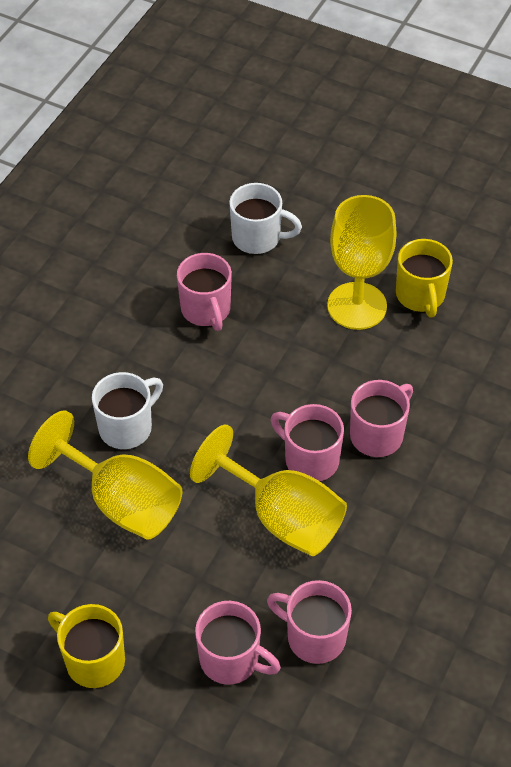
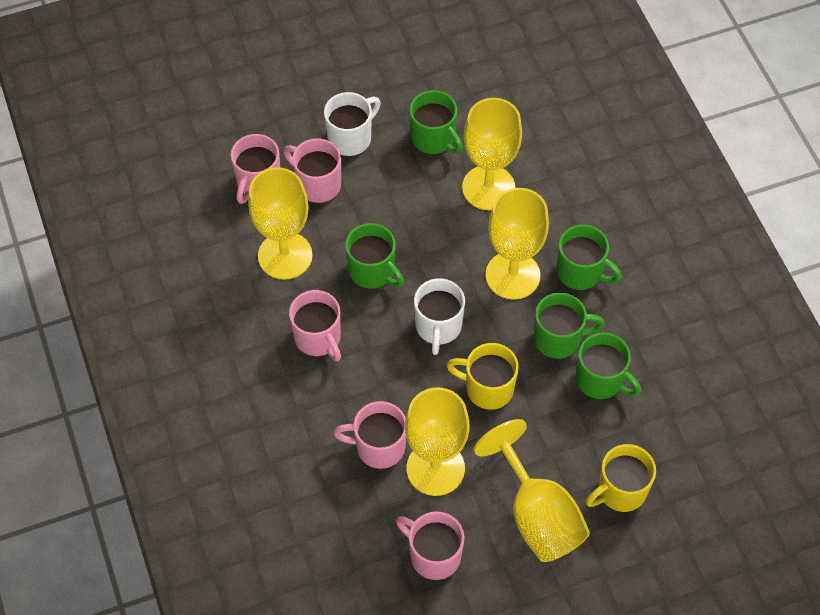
green mug: none = 0 -> [345,223,404,289] [409,90,463,154] [534,293,605,359] [557,225,622,290] [576,333,641,399] = 5
yellow goblet: [28,410,182,540] [190,424,347,556] [327,195,397,330] = 3 -> [248,167,313,280] [405,387,470,496] [462,98,522,210] [474,419,590,562] [485,188,549,300] = 5

